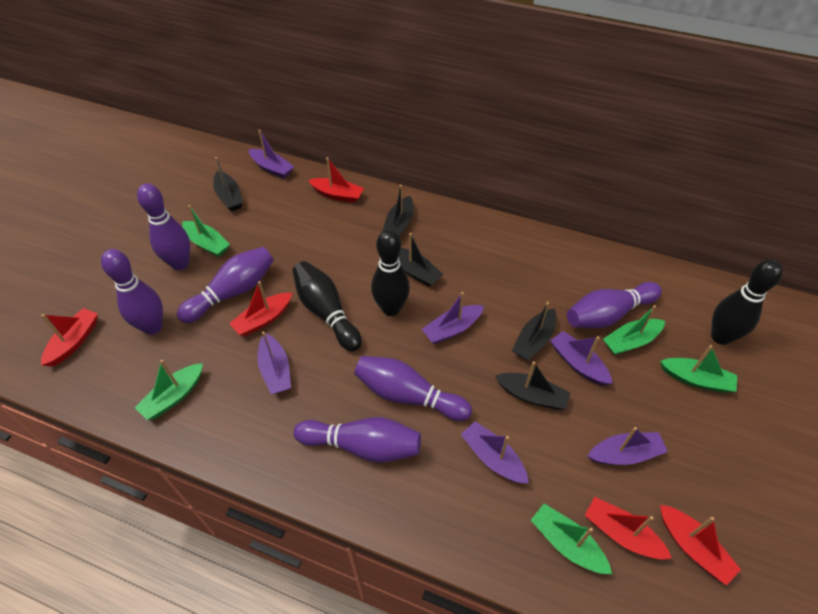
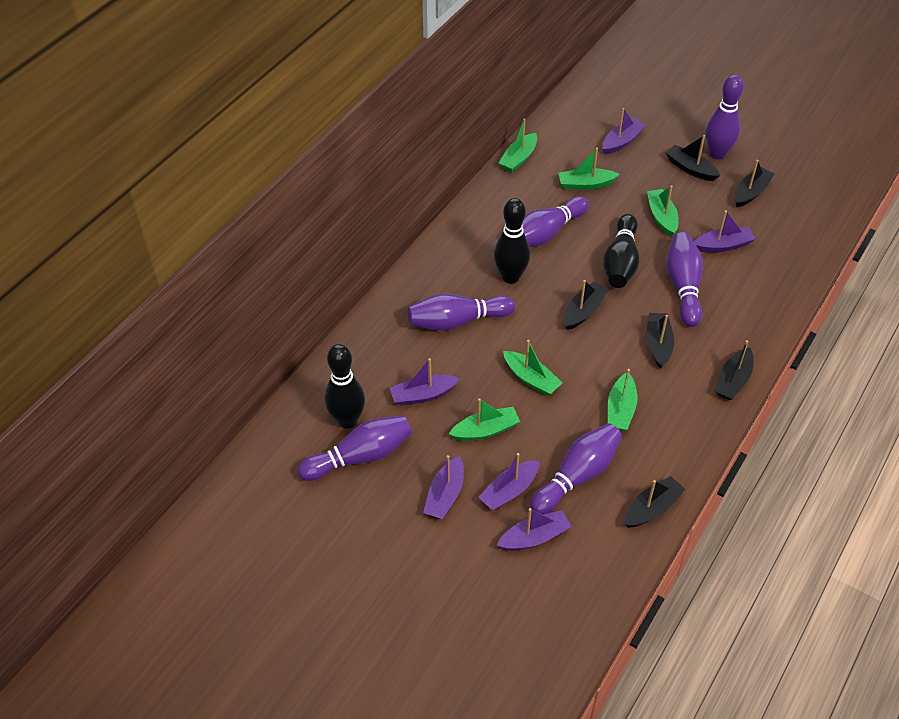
black boat: [213,157,243,211] [382,185,413,237] [398,233,443,287] [495,361,570,410] [512,302,557,360] = 5 -> [564,280,609,330] [624,476,686,528] [646,313,674,369] [665,135,720,181] [715,340,753,400] [734,160,774,207] = 6
green boat: [135,360,203,420] [182,205,230,257] [531,504,612,574] [603,305,665,355] [660,345,737,393] = 5 -> [449,398,520,441] [499,118,537,172] [503,340,562,396] [559,147,620,190] [608,369,638,431] [647,185,679,237] = 6
red boat: [41,308,98,367] [229,281,292,336] [308,157,364,203] [585,497,672,559] [660,505,741,585] = 5 -> none = 0

